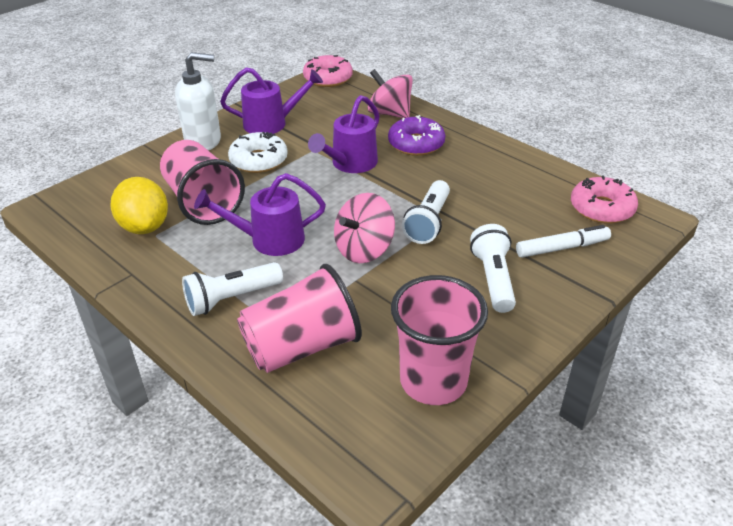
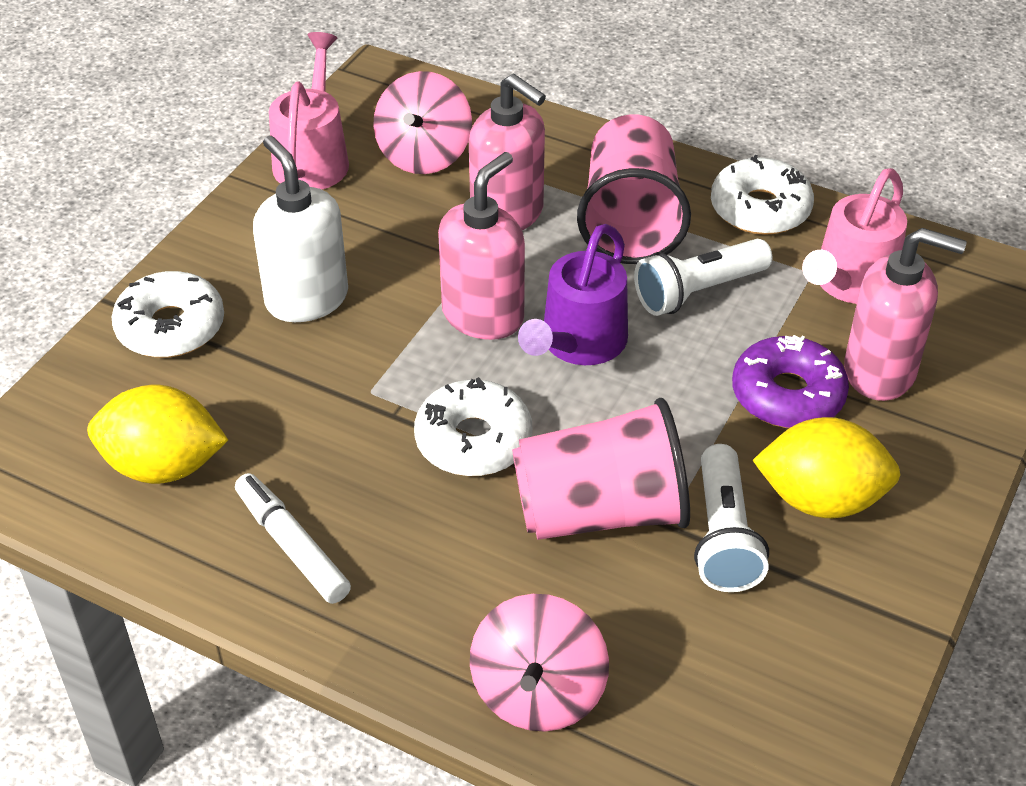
pink cup: [160,140,245,225] [237,264,362,373] [391,275,488,405] = 3 -> [512,398,690,540] [577,114,691,264] = 2
pink donut: [303,55,353,87] [571,176,638,224] = 2 -> none = 0
pink soap dispenser: none = 0 -> [438,152,525,340] [469,74,546,230] [844,228,967,401] = 3
pink watering can: none = 0 -> [269,32,349,189] [802,168,907,304] = 2
purple watering can: [194,173,326,256] [220,68,323,134] [308,95,380,173] = 3 -> [518,224,628,365] = 1
white donut: [228,132,288,173] = 1 -> [112,271,224,358] [414,377,532,476] [711,155,814,235] = 3
white flashlight: [182,262,283,316] [402,180,450,244] [470,224,516,313] = 3 -> [634,239,772,316] [694,444,769,592] = 2
yellow lemon: [110,177,168,234] = 1 -> [87,385,228,484] [753,417,901,518] = 2

